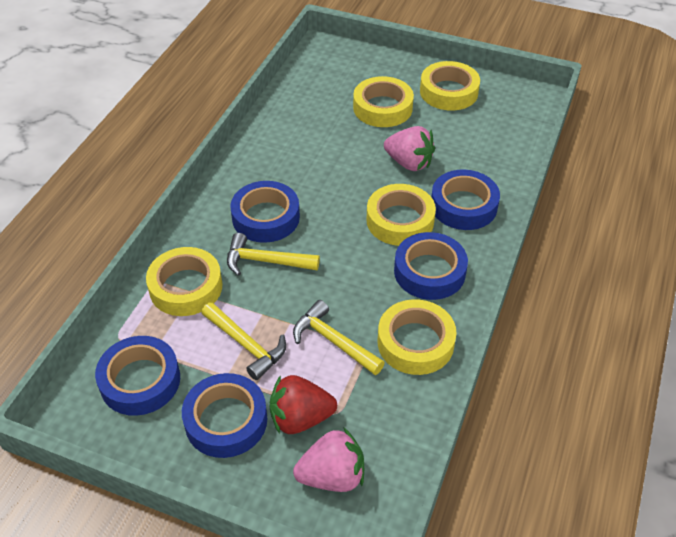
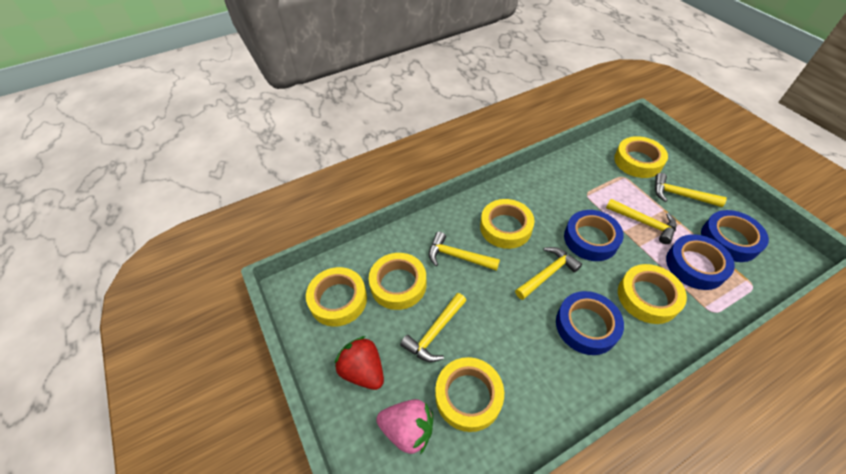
blue tape: [95,336,180,416] [182,373,267,458] [230,181,300,243] [394,232,468,300] [431,170,500,230] = 5 -> [556,291,624,355] [564,210,624,261] [666,234,735,290] [701,210,769,262] = 4
pink strawberry: [293,427,364,492] [384,126,435,171] = 2 -> [376,399,433,455] = 1
yellow hammer: [202,302,286,380] [227,233,320,276] [293,300,385,375] = 3 -> [400,293,466,362] [429,232,500,271] [515,247,582,300] [606,199,677,244] [655,173,727,207] = 5
yellow tape: [146,247,222,316] [353,76,414,127] [367,184,436,246] [378,299,457,375] [420,61,480,110] = 5 -> [306,267,367,327] [369,253,426,310] [435,357,504,432] [480,199,535,249] [614,136,668,178] [618,264,687,324] = 6

